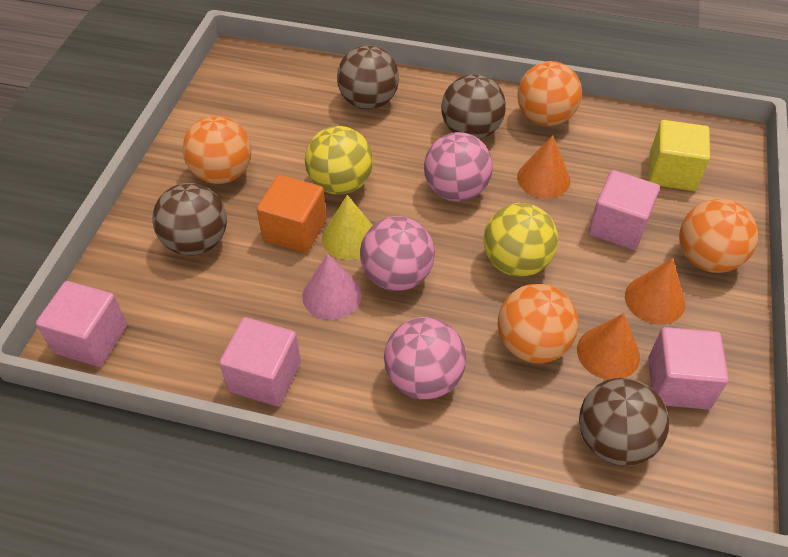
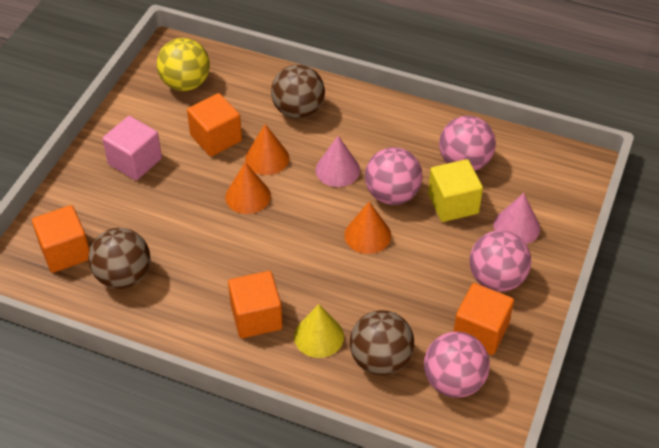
brown ball: [152,183,227,256] [337,45,399,109] [441,74,506,139] [579,378,669,466] = 4 -> [88,228,150,289] [271,64,325,119] [350,310,414,375] = 3
orange ball: [183,116,251,184] [498,283,578,363] [518,61,582,126] [679,199,758,273] = 4 -> none = 0
orange cube: [257,175,326,253] = 1 -> [32,205,90,273] [187,93,242,157] [228,271,283,338] [454,283,514,355] = 4
pink ball: [360,216,435,291] [384,317,466,400] [424,132,493,201] = 3 -> [365,147,423,205] [424,331,490,398] [439,116,496,171] [470,231,531,292] = 4
pink cone: [302,254,362,320] = 1 -> [315,136,360,187] [494,193,540,244] = 2
pink cube: [36,281,127,367] [219,317,301,406] [588,170,660,250] [648,327,728,410] = 4 -> [103,116,162,180] = 1
yellow ball: [305,126,373,195] [483,203,558,277] = 2 -> [157,38,210,91] = 1

